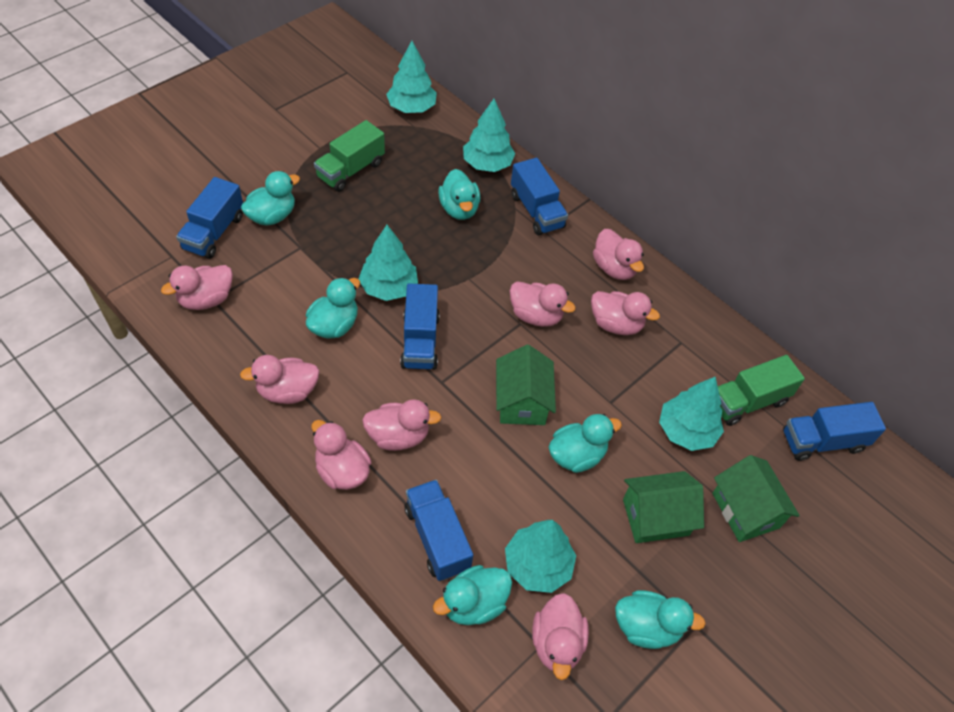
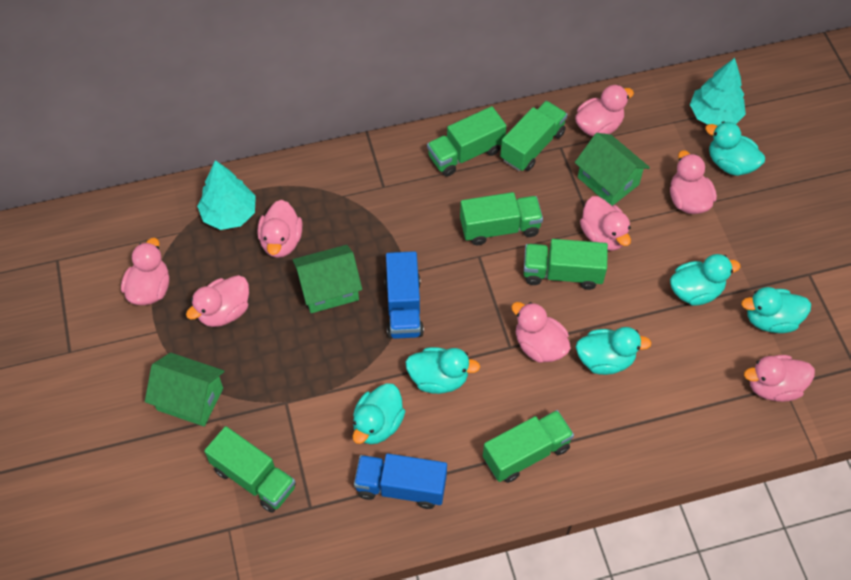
blue truck: [176,177,243,259] [400,283,440,370] [405,480,473,581] [511,158,568,235] [783,402,886,461] = 5 -> [354,454,447,509] [384,251,424,339] = 2
green truck: [314,120,385,192] [718,355,805,426] = 2 -> [204,426,296,513] [427,106,507,176] [460,192,543,245] [483,410,574,483] [500,101,568,171] [524,239,608,290] = 6
turquoise tree: [359,225,418,301] [386,41,437,113] [463,99,515,172] [505,520,576,593] [659,377,724,451] = 5 -> [197,160,256,230] [690,58,746,126] = 2

